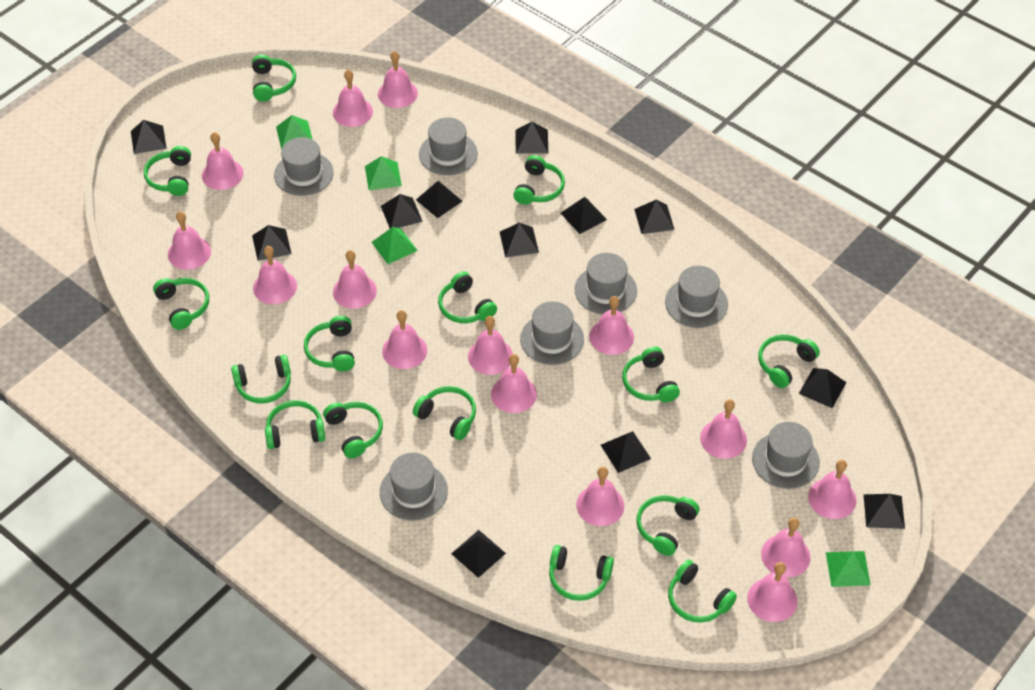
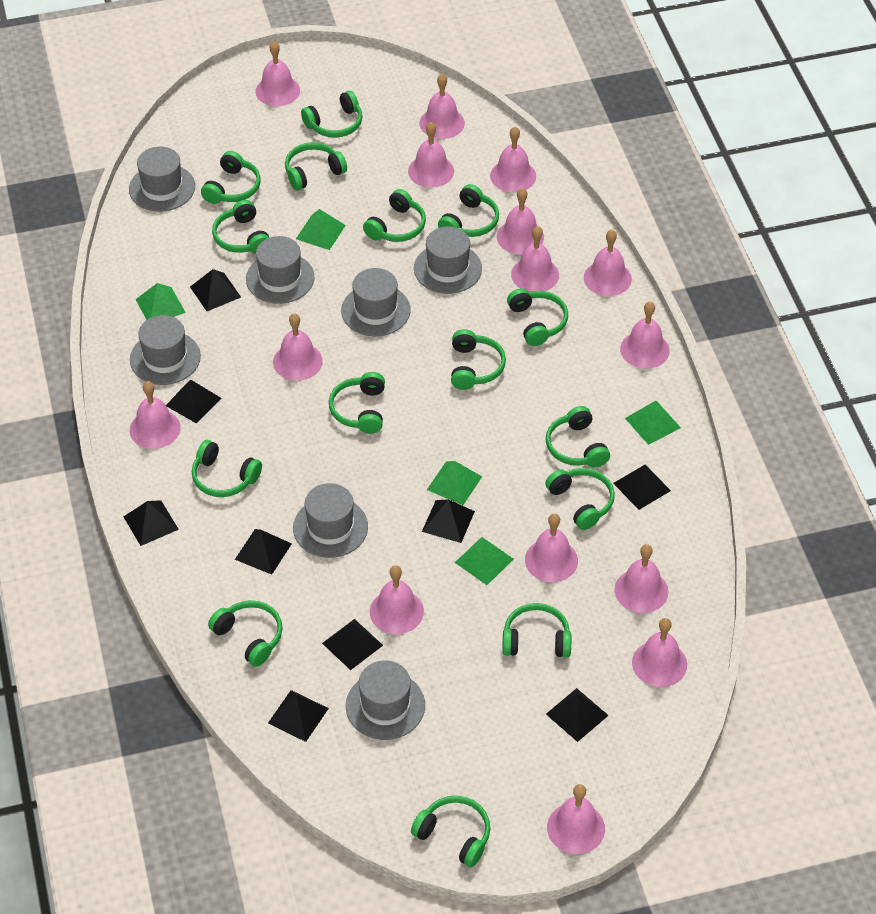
black pyramid: [131,120,167,154] [252,225,292,261] [381,194,423,228] [416,181,462,218] [451,530,506,578] [500,223,539,257] [515,122,548,154] [561,197,607,234] [601,431,651,473] [634,200,675,234] [799,368,847,408] [863,494,905,529] = 12 -> [124,500,179,546] [166,379,221,424] [190,269,241,311] [235,529,292,574] [268,690,329,742] [322,619,383,670] [422,499,475,543] [546,688,609,742] [613,465,671,510] = 9
green pyramid: [276,115,313,150] [365,156,402,190] [372,227,418,264] [826,551,871,587] = 4 -> [135,283,186,320] [296,209,346,250] [427,461,482,505] [455,537,514,585] [625,401,681,445] = 5

